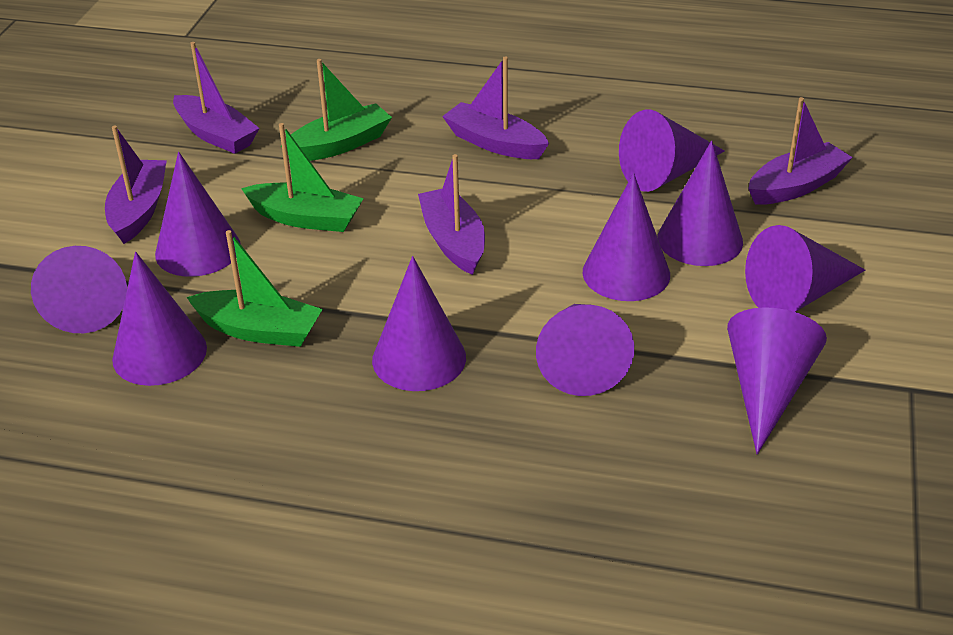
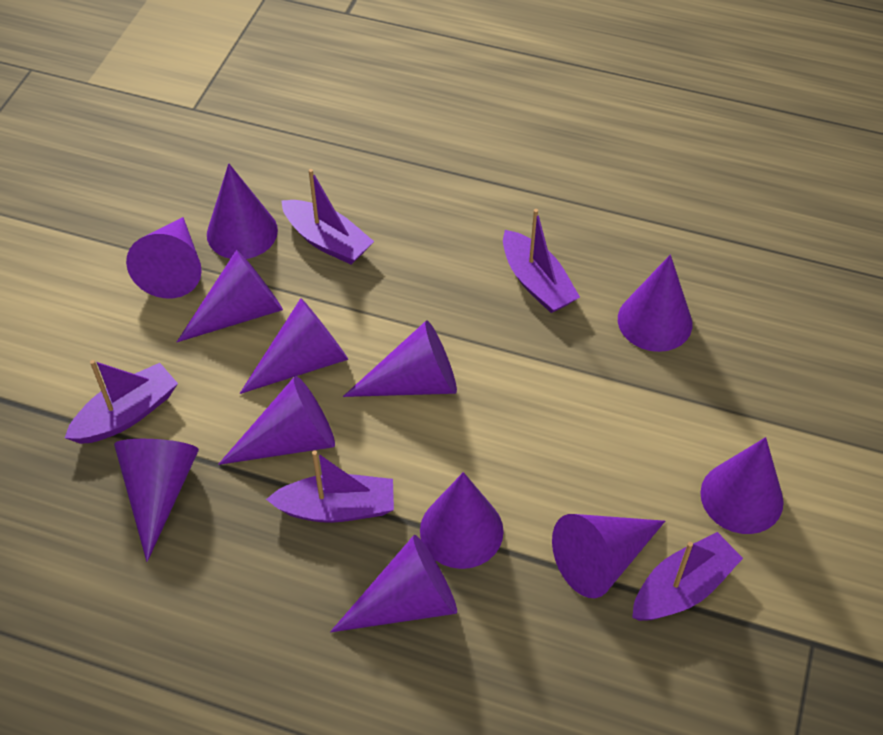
green boat: [187,230,323,347] [241,123,364,232] [281,59,392,161] = 3 -> none = 0
purple cone: [31,246,127,333] [112,252,207,386] [155,152,240,277] [372,256,466,391] [536,304,634,396] [583,173,670,301] [619,110,724,192] [658,140,743,266] [727,307,827,455] [745,225,865,312] = 10 -> [114,439,199,562] [126,217,202,298] [177,250,283,342] [207,163,278,259] [218,376,335,465] [239,298,348,394] [330,535,457,633] [343,320,457,397] [420,472,504,569] [552,514,665,598] [618,255,692,352] [700,437,784,534] = 12

